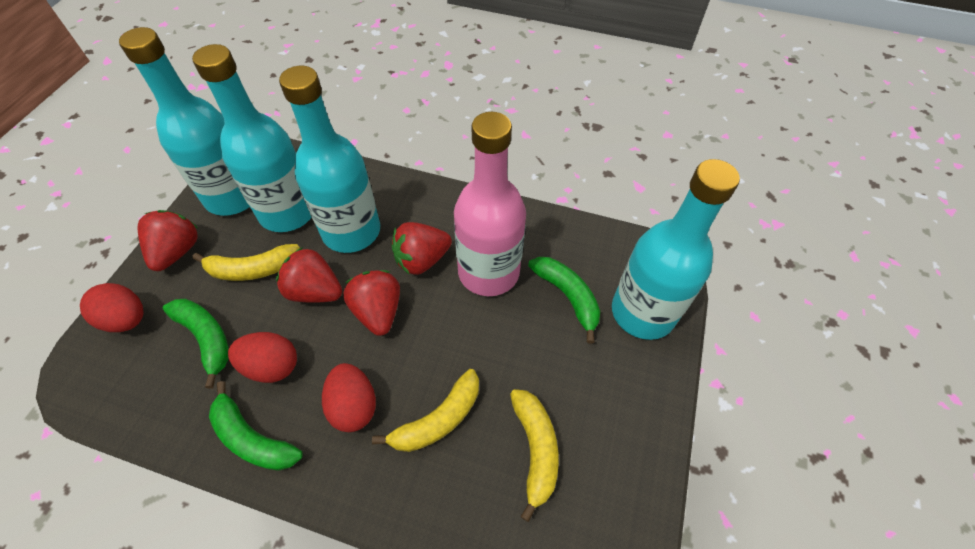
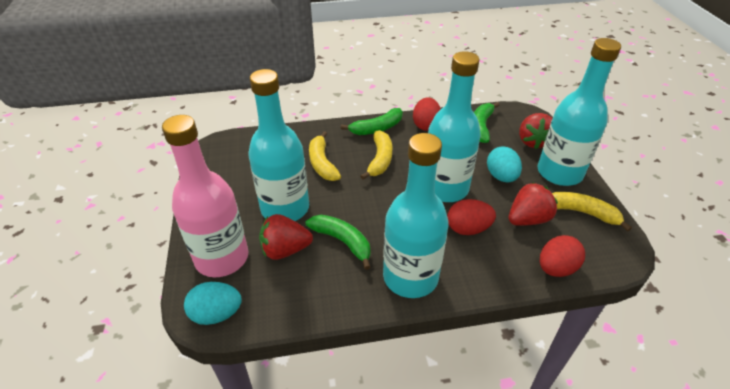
red strawberry: [137,210,198,271] [276,247,342,303] [343,270,400,336] [392,222,452,275] = 4 -> [259,214,313,260] [509,182,558,226] [519,113,553,149] = 3
turquoise egg: none = 0 -> [184,282,242,325] [487,147,522,182] = 2

